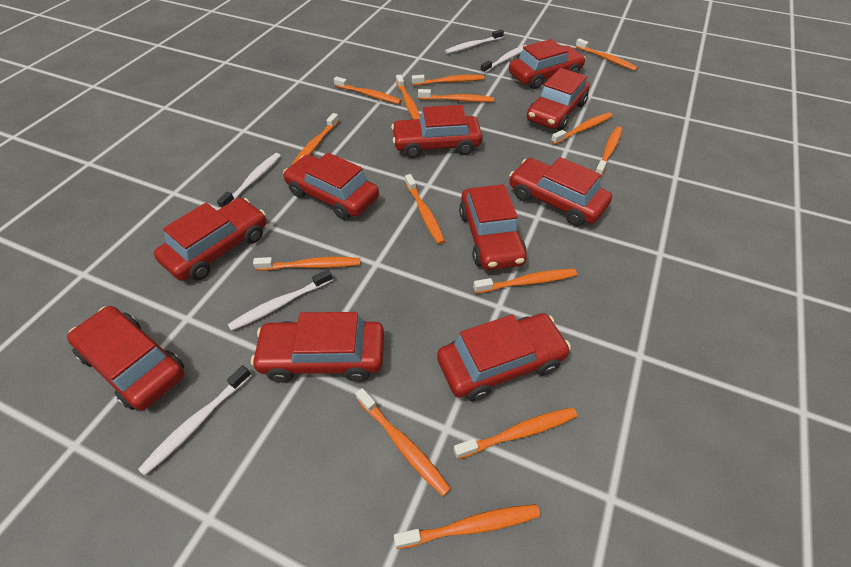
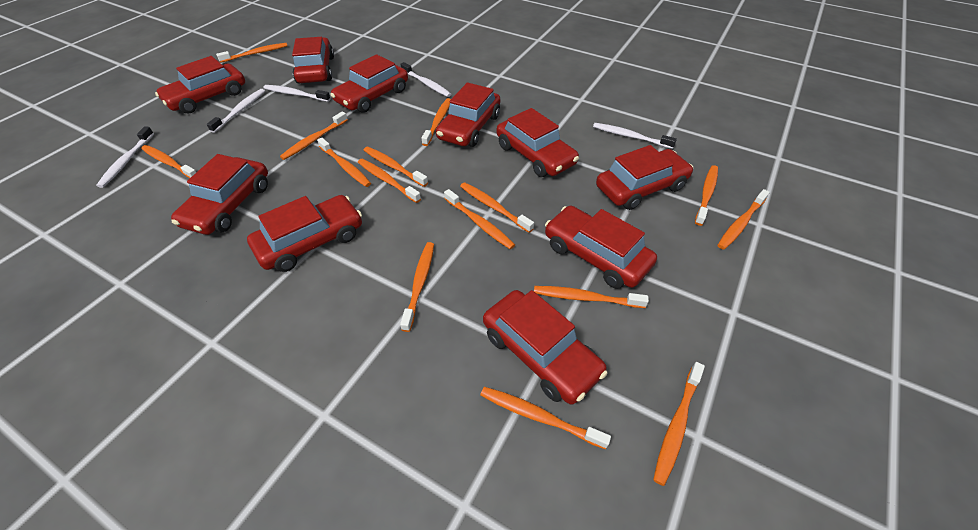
orange toothbrush: [253,257,360,271] [291,113,339,166] [334,77,402,104] [356,388,451,496] [394,504,540,549] [396,74,420,119] [405,174,445,244] [412,75,484,85] [418,89,494,102] [454,407,577,459] [473,269,577,294] [551,113,613,145] [575,38,638,71] [595,126,622,177] = 14 -> [141,145,196,178] [216,43,287,63] [280,111,348,160] [317,138,371,187] [358,159,421,203] [364,147,428,187] [400,242,434,332] [422,98,451,146] [444,189,515,249] [460,182,534,233] [480,387,611,449] [534,286,649,308] [653,362,705,486] [695,165,718,226] [717,189,770,250] = 15

